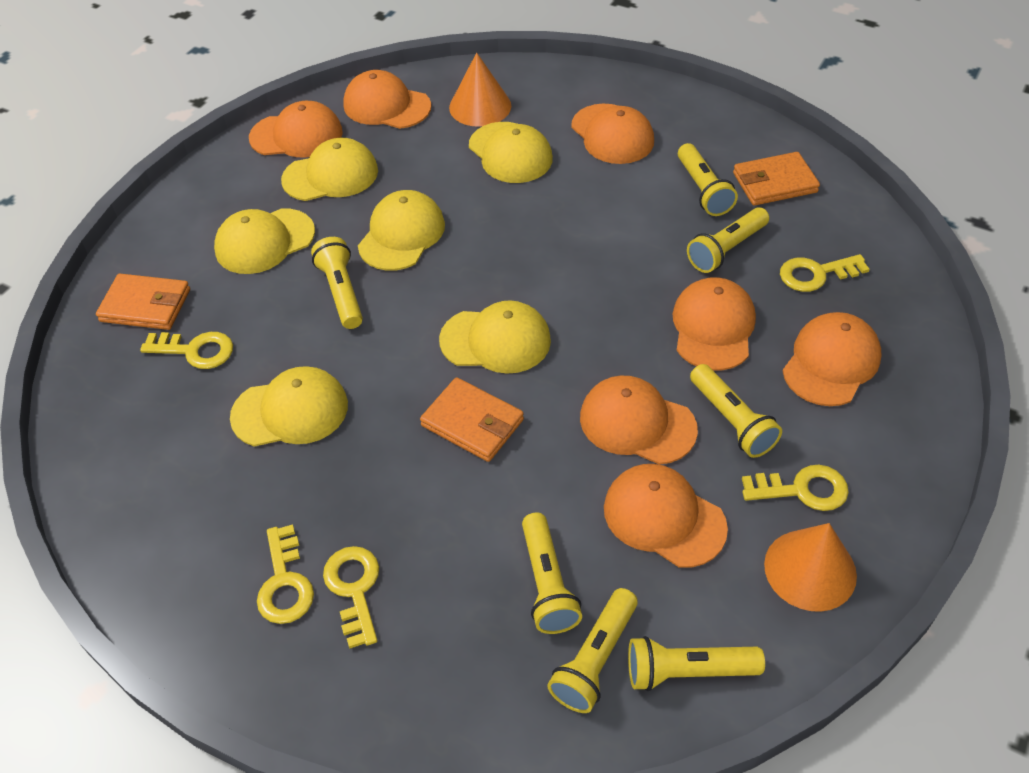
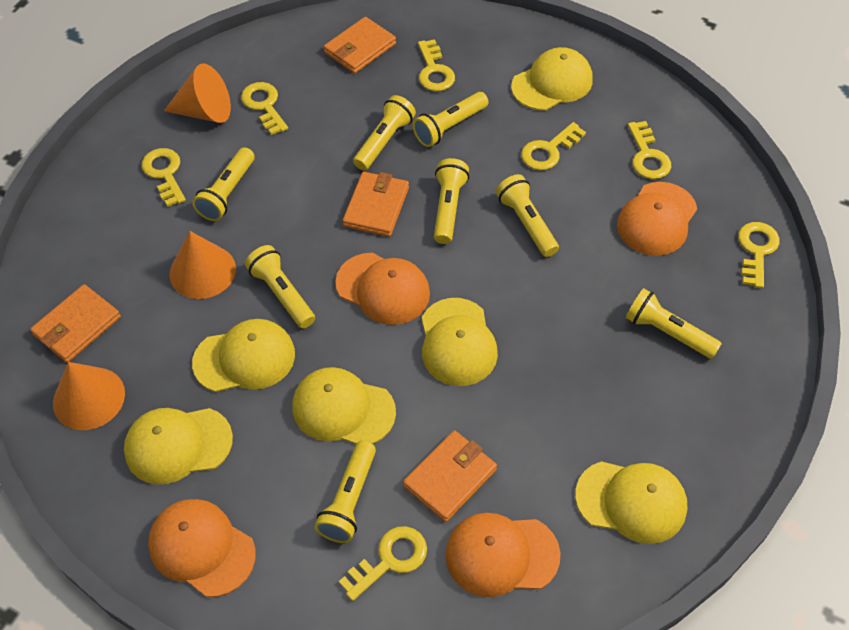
orange cap: [249,101,343,158] [343,70,431,129] [571,104,654,164] [580,376,698,465] [604,464,728,568] [673,277,756,370] [783,312,881,406] = 7 -> [148,499,256,597] [335,253,430,325] [445,513,560,597] [617,182,697,256] = 4
orange cone: [449,53,511,127] [764,523,857,612] = 2 -> [53,362,125,430] [164,63,231,123] [169,231,236,299] = 3
orange wallet: [96,274,190,330] [420,377,524,462] [733,152,820,206] = 3 -> [30,284,121,363] [324,17,396,74] [343,172,409,237] [403,430,497,522] = 4
yellow flashlight: [311,237,363,329] [522,513,582,634] [547,588,638,713] [628,636,765,691] [678,143,738,216] [687,207,769,273] [690,364,782,458] = 7 -> [192,147,255,221] [245,245,315,328] [315,441,376,543] [353,95,416,170] [413,92,489,147] [434,158,469,244] [496,174,559,257] [626,288,722,359] = 8
yellow key: [140,332,233,369] [257,525,314,624] [323,546,379,648] [742,465,849,511] [780,254,870,292] = 5 -> [142,148,186,207] [241,82,288,135] [339,526,427,601] [418,39,455,91] [521,122,586,170] [628,121,671,179] [738,222,780,288] = 7

